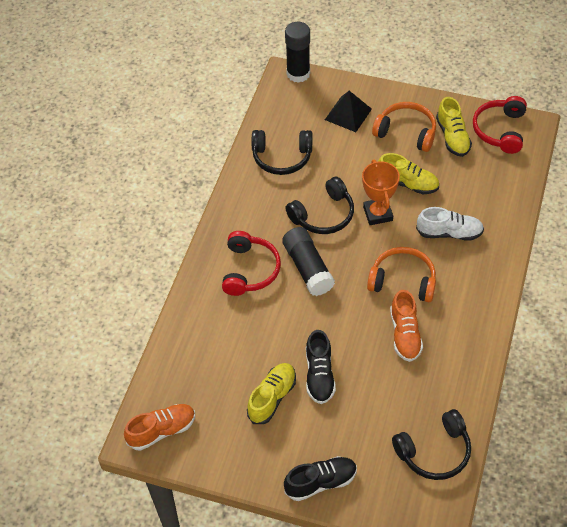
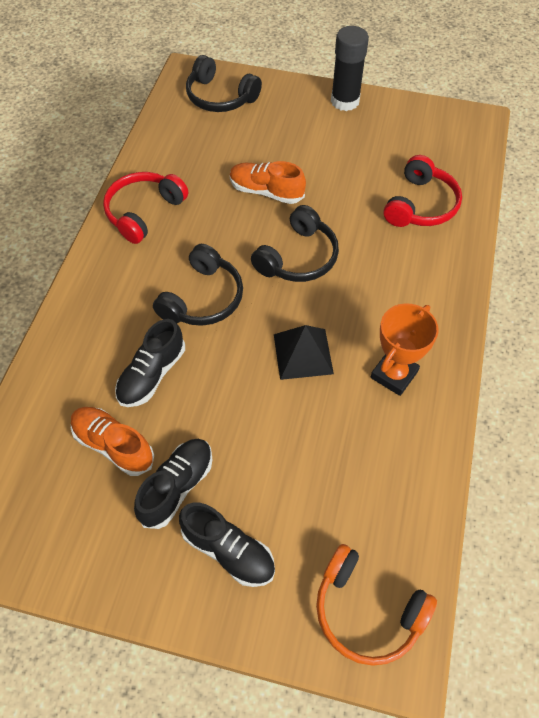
black glue stick: [282,227,335,296] [285,22,310,83] = 2 -> [331,26,369,111] = 1
black shoe: [284,456,357,501] [306,330,336,404] = 2 -> [115,319,185,407] [134,439,213,529] [179,503,275,587] = 3
orange headphones: [367,247,436,302] [372,102,436,152] = 2 -> [316,544,437,666] = 1
white shoe: [416,207,484,241] = 1 -> none = 0
yellow shoe: [247,363,296,424] [378,153,439,194] [436,97,472,157] = 3 -> none = 0

